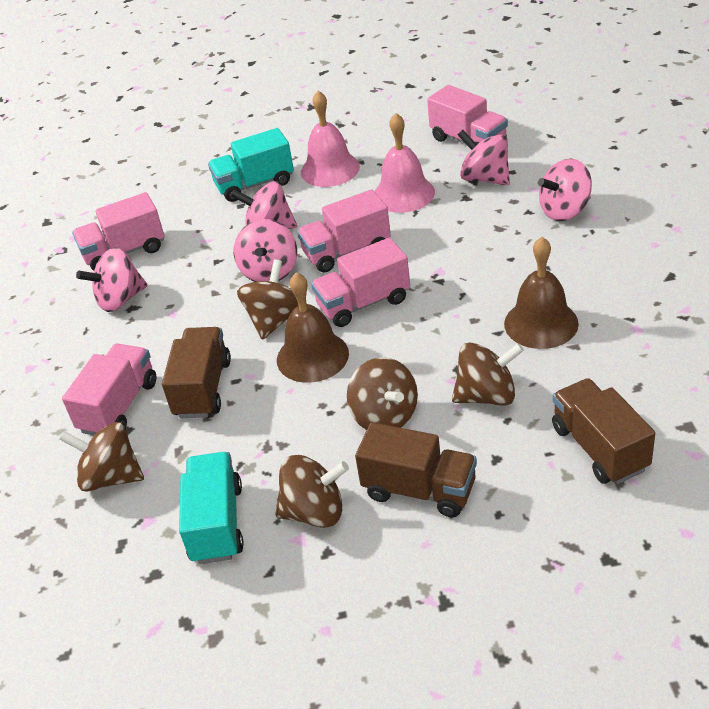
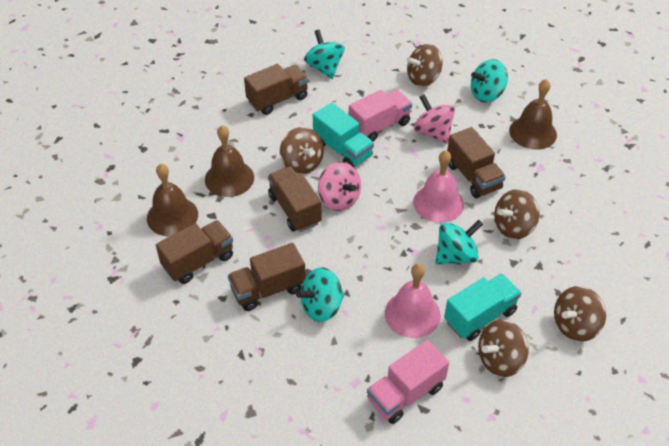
brown bell: [277,272,349,383] [504,237,579,349] = 2 -> [147,164,198,236] [205,125,254,197] [509,79,557,150] = 3
brown truck: [162,327,231,418] [355,422,477,518] [552,378,655,484] = 3 -> [156,220,233,284] [228,243,306,311] [244,64,309,115] [268,166,322,232] [447,127,506,198] = 5
pink spinning top: [76,248,147,312] [231,181,297,229] [234,219,297,282] [458,130,510,185] [538,159,592,221] = 5 -> [318,162,361,211] [414,95,455,144] = 2
pink truck: [62,344,156,435] [72,192,165,271] [297,190,391,273] [311,238,410,327] [427,85,508,145] = 5 -> [349,90,412,142] [367,340,449,424] = 2
turquoise spinning top: none = 0 -> [296,268,345,322] [304,30,345,79] [435,220,483,265] [471,59,508,102] = 4

